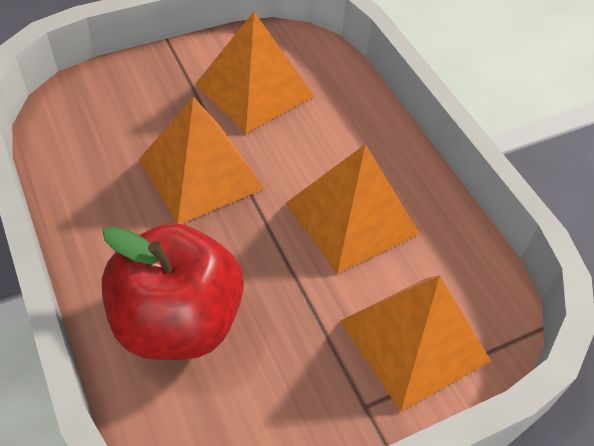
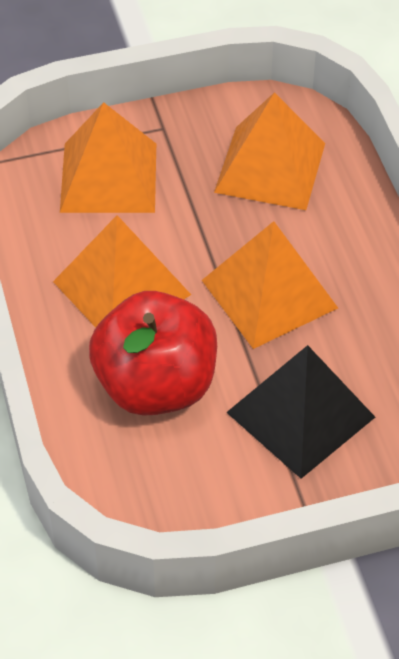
black pyramid: none = 0 -> [226,345,375,479] = 1

